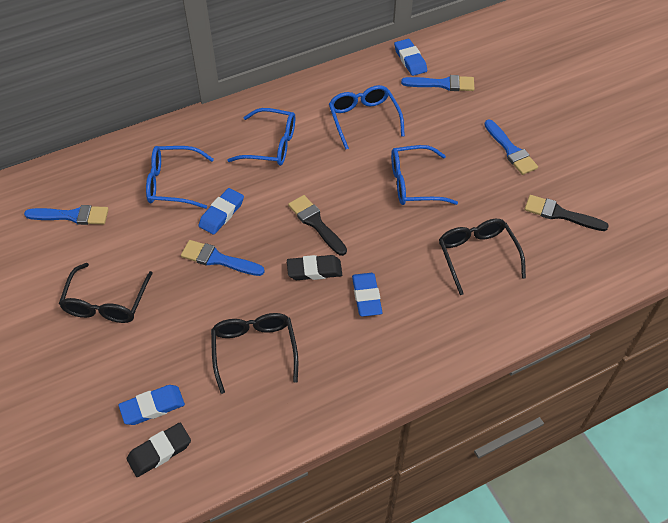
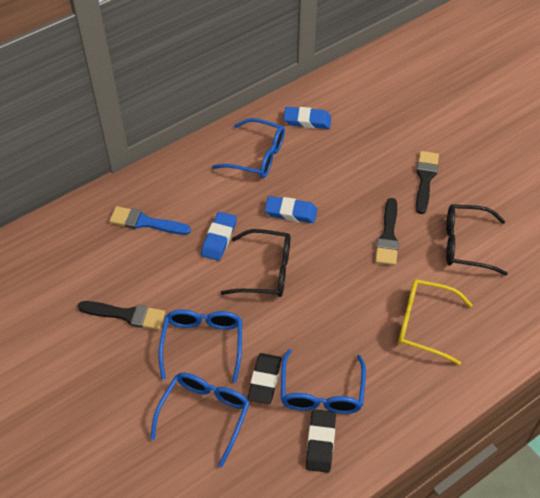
black brush: [288,195,347,256] [525,195,609,231] = 2 -> [78,301,165,330] [375,198,399,266] [416,151,439,214] = 3
black glasses: [59,263,153,323] [211,313,298,394] [439,219,526,295] = 3 -> [221,229,291,297] [446,204,508,276] = 2
blue brush: [24,205,109,225] [181,240,265,276] [401,75,475,91] [484,120,538,175] = 4 -> [109,206,191,235] = 1
blue eraser: [119,385,185,425] [199,188,244,235] [352,273,382,317] [394,39,427,76] = 4 -> [201,212,237,261] [265,196,317,223] [284,107,331,129] = 3
yellow glasses: none = 0 -> [398,279,472,365] = 1

